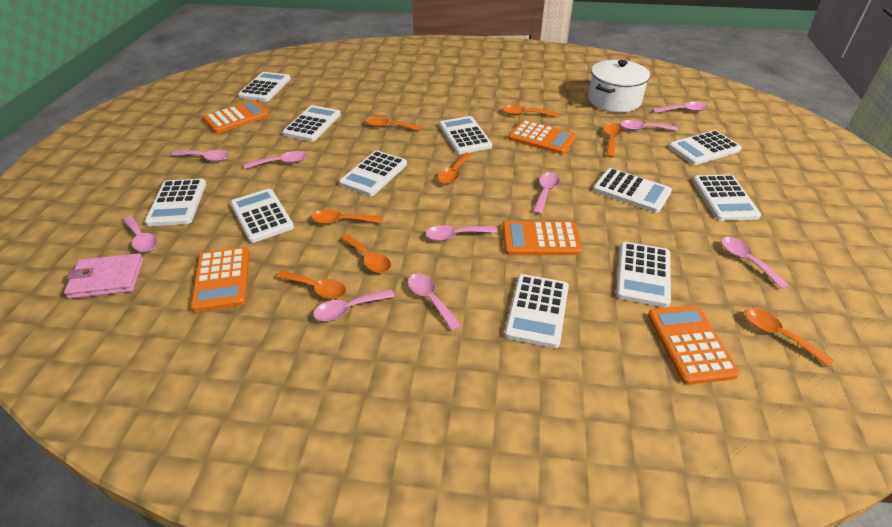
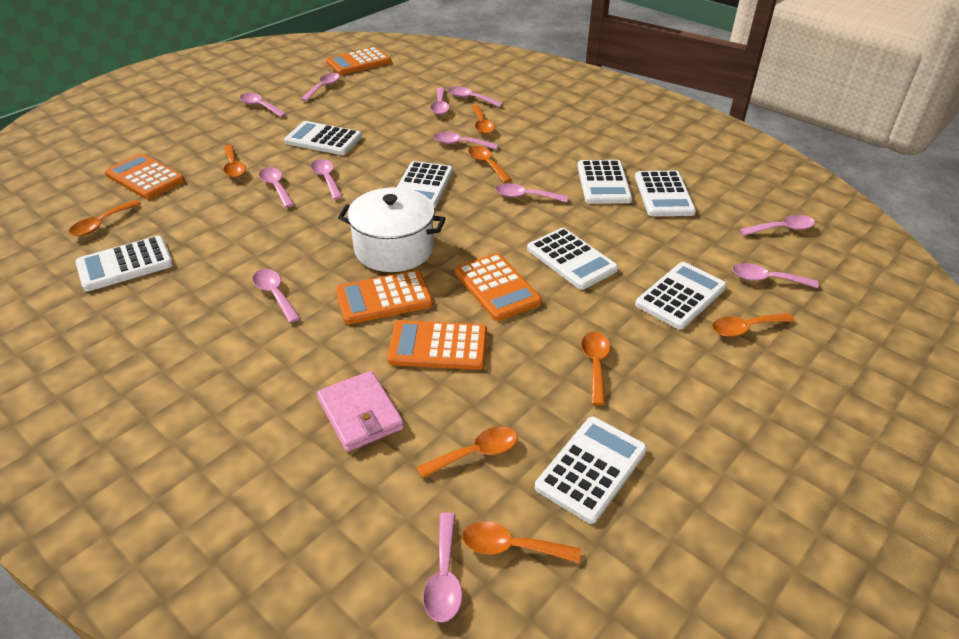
pink spoon: [123,216,157,252] [172,150,229,162] [244,151,307,169] [313,289,395,321] [408,273,461,331] [426,225,498,241] [533,172,560,214] [620,120,678,131] [652,102,708,113] [721,237,789,289] = 10 -> [240,93,287,117] [253,269,300,323] [259,167,294,208] [301,73,340,102] [311,159,343,200] [423,512,462,622] [430,88,450,115] [433,132,499,150] [448,86,503,107] [495,183,568,202] [732,263,819,288] [740,215,815,236] = 12
white calculator: [145,179,206,226] [230,189,294,243] [238,72,291,101] [282,105,341,142] [339,150,407,196] [439,116,492,154] [505,274,569,348] [593,168,672,213] [616,242,671,307] [669,130,742,165] [692,174,761,221] = 11 -> [75,236,173,292] [284,121,362,155] [397,161,453,209] [527,228,618,290] [535,417,647,524] [577,160,632,204] [635,171,696,216] [635,262,727,330] = 8

